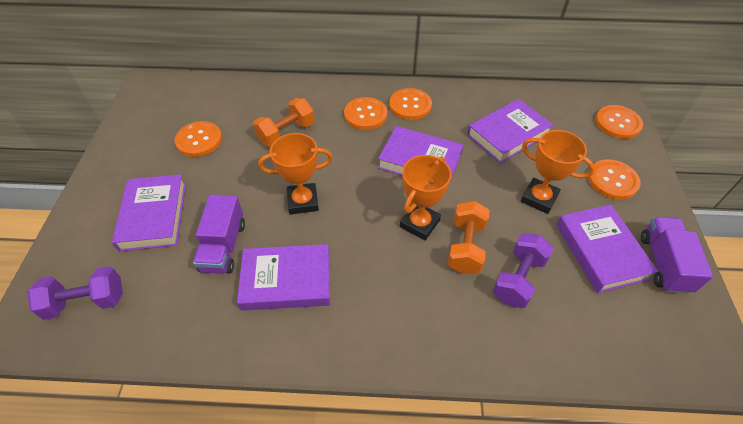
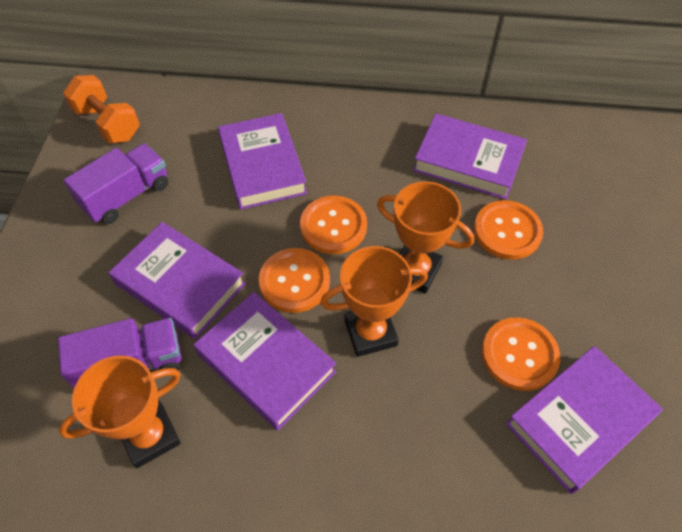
orange button: [174,121,222,157] [344,97,387,130] [389,88,432,120] [588,159,641,200] [595,105,643,139] = 5 -> [259,248,330,313] [300,196,367,254] [474,200,543,260] [482,317,560,391] = 4
orange dumbbell: [253,98,315,147] [448,201,490,274] = 2 -> [63,75,140,144] = 1
purple dumbbell: [27,266,123,320] [493,233,554,308] = 2 -> none = 0

